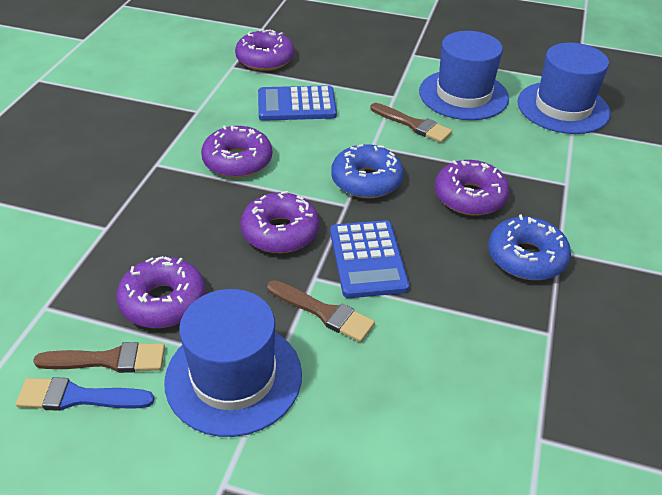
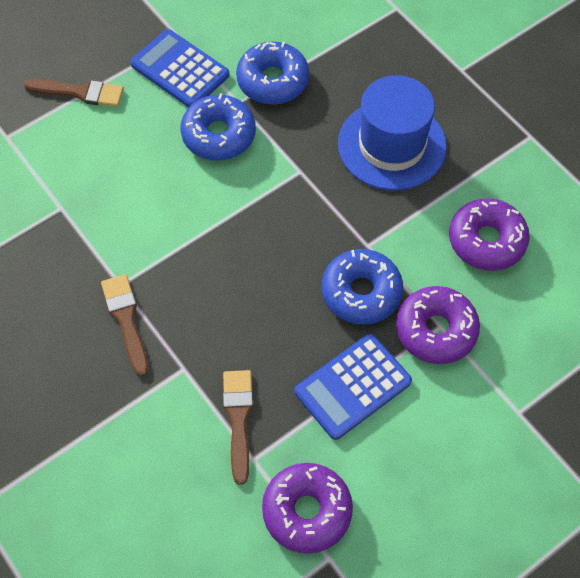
blue brush: [16,377,154,411] = 1 -> none = 0
blue donut: [331,144,404,198] [488,215,571,280] = 2 -> [181,93,256,161] [236,42,309,104] [322,249,403,324] = 3
blue hat: [164,289,302,437] [419,31,509,120] [517,43,610,134] = 3 -> [338,75,447,190] = 1
purple donut: [116,256,206,328] [201,125,272,178] [235,29,294,71] [240,191,319,253] [435,160,510,216] = 5 -> [262,463,353,554] [396,286,480,364] [449,198,530,271] = 3

